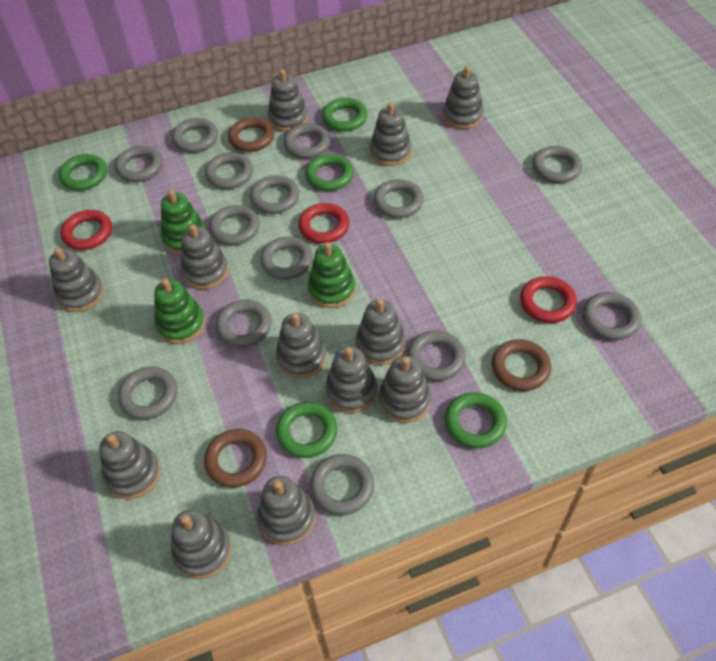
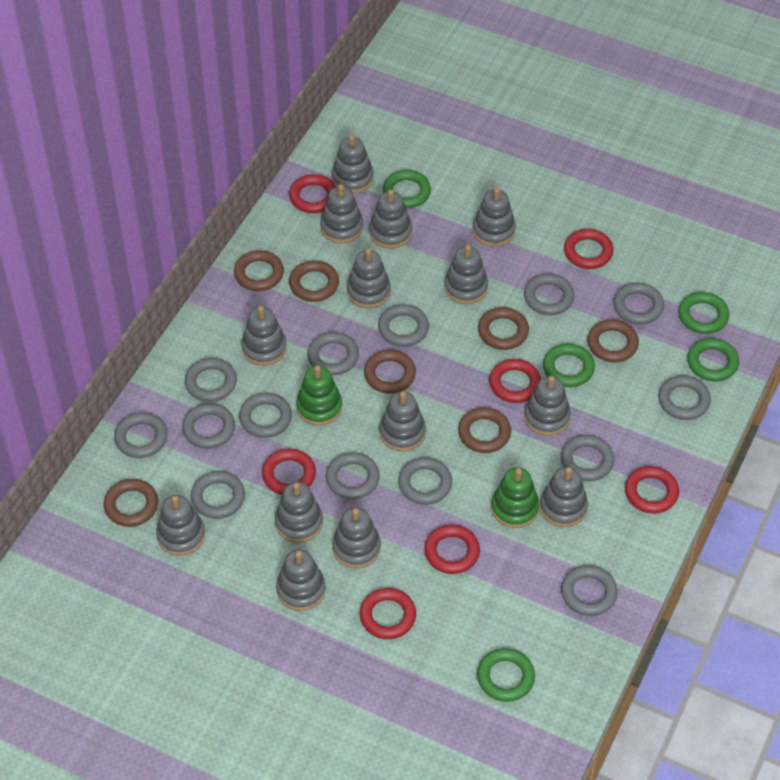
brown ring: [204,429,267,488] [228,117,274,152] [492,339,551,391] = 3 -> [104,479,158,527] [234,250,284,291] [289,260,339,302] [364,350,416,394] [458,407,511,453] [478,307,529,350] [587,319,639,362] = 7
green stacking toy: [154,278,205,344] [161,190,206,254] [308,242,355,308] = 3 -> [296,366,342,426] [491,467,539,528] = 2
grey stacking toy: [49,247,104,312] [99,431,160,499] [171,510,232,579] [181,224,229,289] [257,476,316,545] [268,69,308,132] [276,312,327,379] [325,346,377,413] [356,299,406,365] [370,102,412,166] [378,356,431,423] [443,66,483,129] = 12 -> [156,495,205,556] [241,306,287,366] [275,482,323,543] [276,549,326,611] [320,184,363,243] [332,135,374,194] [332,507,381,568] [347,249,391,308] [369,189,412,249] [379,391,426,451] [444,245,488,304] [473,187,516,247] [524,376,571,436] [540,466,588,527] = 14
red ring: [61,210,112,250] [298,203,349,244] [520,276,577,323] = 3 -> [262,449,316,495] [289,174,336,213] [360,588,416,639] [424,525,480,574] [489,359,541,403] [564,229,614,269] [625,466,679,514] = 7

